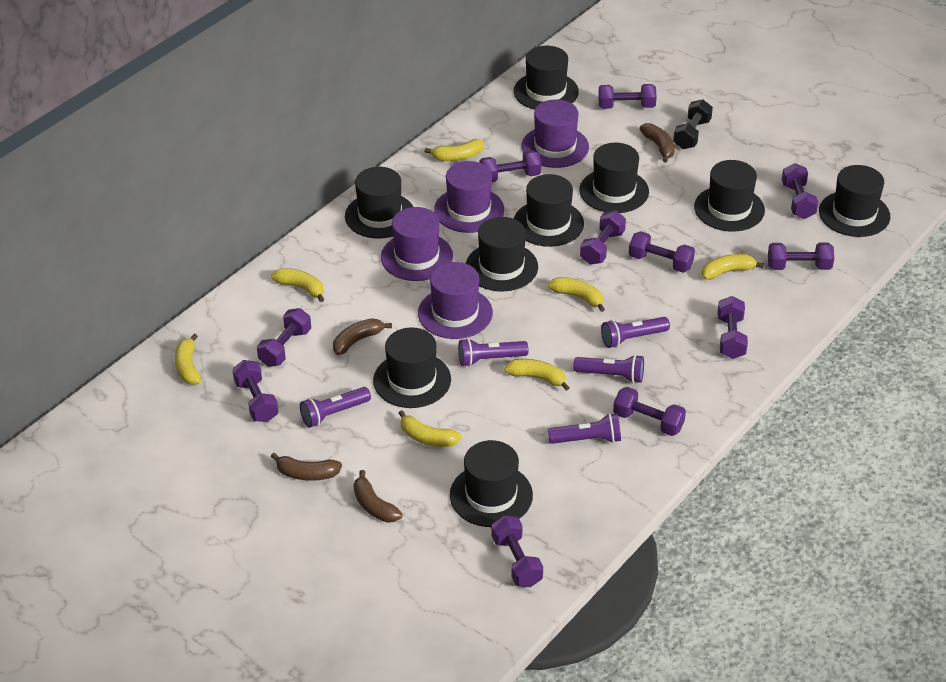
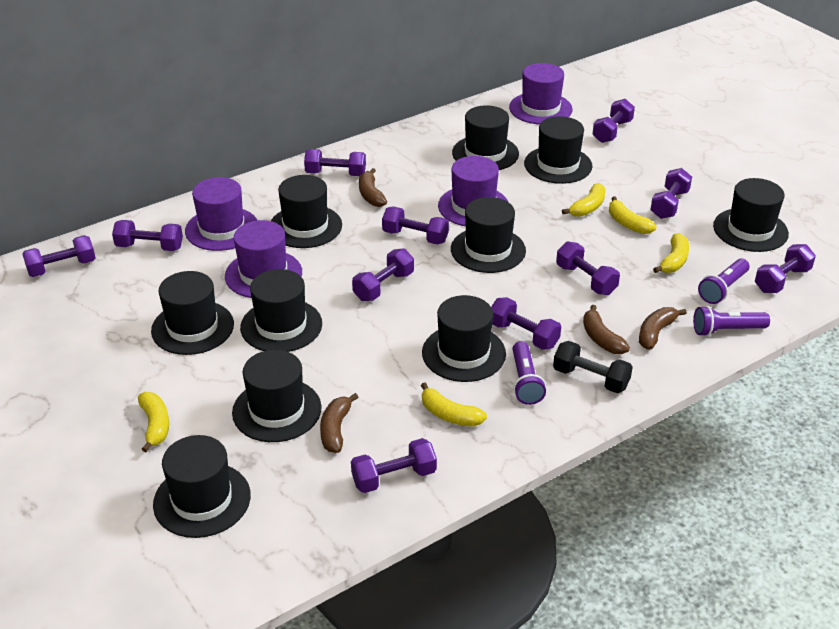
black hat: [345,167,413,239] [373,327,451,408] [450,440,533,527] [466,217,538,291] [514,46,579,110] [514,174,584,247] [580,143,649,213] [694,160,765,232] [819,165,890,237] = 9 -> [151,271,234,355] [153,435,251,538] [232,350,322,442] [240,269,322,352] [271,175,342,248] [422,295,506,382] [451,197,526,273] [452,105,519,170] [524,116,592,184] [713,178,789,252] = 10
purple flashlight: [300,387,371,428] [458,338,528,367] [548,413,621,444] [573,354,644,383] [601,317,670,348] = 5 -> [512,341,546,405] [693,306,770,336] [698,259,749,304] = 3
yellow banana: [175,334,201,385] [271,268,324,302] [399,410,461,447] [424,139,484,161] [504,359,570,391] [548,277,605,312] [701,254,764,280] = 7 -> [138,392,169,452] [421,383,487,427] [562,183,606,217] [609,196,656,234] [653,233,689,273] = 5

